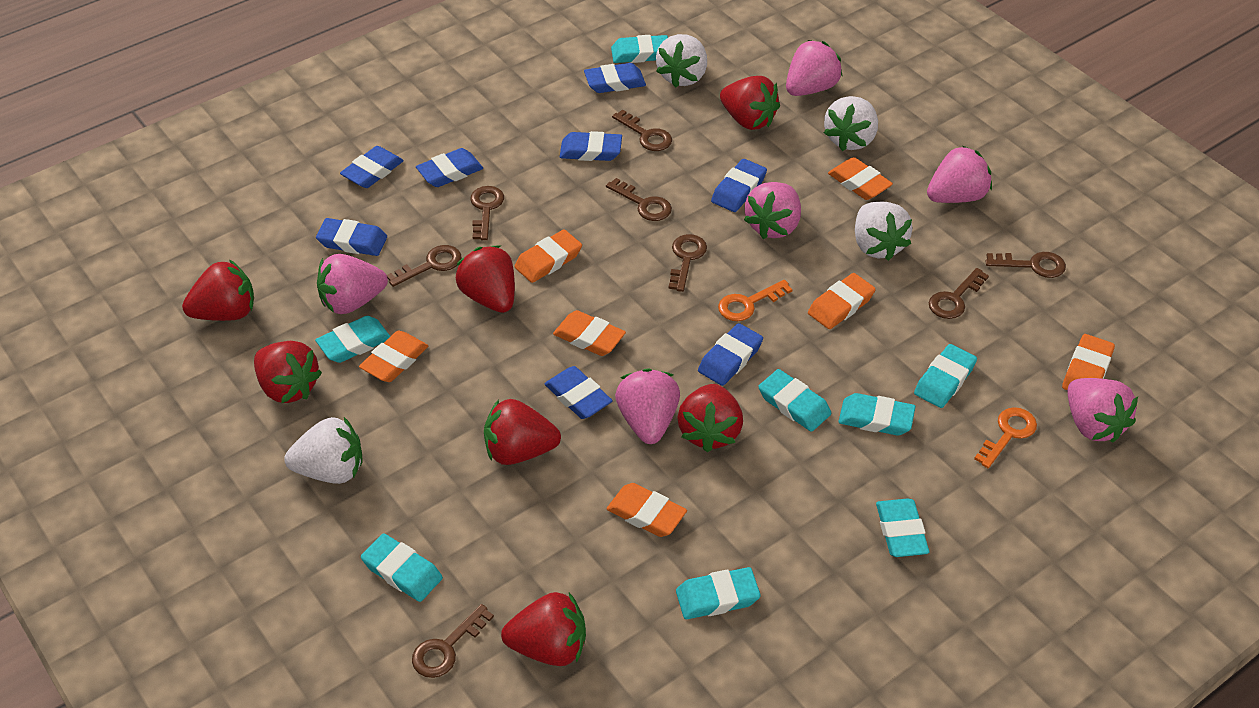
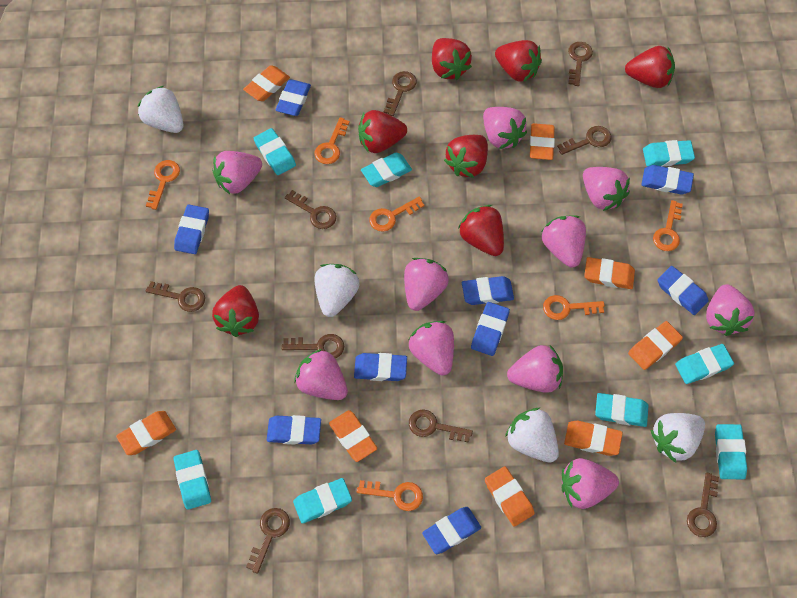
blue eraser: [316,218,387,256] [340,146,404,188] [416,148,483,187] [545,366,613,419] [560,131,622,161] [584,63,646,93] [698,323,763,386] [711,159,767,212] = 8 -> [174,205,209,254] [267,415,321,445] [275,80,311,116] [354,353,407,381] [422,507,481,554] [462,276,514,305] [471,302,510,356] [641,165,694,195] [658,266,709,315] = 9
brown key: [387,245,461,287] [412,604,494,678] [470,186,504,240] [606,178,672,221] [612,110,672,151] [669,234,707,292] [929,268,989,319] [985,252,1066,278] = 8 -> [146,281,205,312] [246,508,290,574] [282,334,344,358] [285,190,336,229] [384,71,417,116] [409,409,473,443] [557,126,611,155] [568,42,593,86] [687,473,719,537] = 9
orange eraser: [359,331,428,382] [514,229,582,283] [553,310,626,356] [607,483,687,537] [808,273,876,329] [828,157,893,200] [1062,334,1115,390] = 7 -> [116,411,176,455] [243,65,290,101] [329,410,377,462] [485,466,535,527] [530,123,555,160] [564,421,623,456] [584,257,635,289] [628,321,683,370] = 8
orange key: [718,280,793,321] [974,407,1037,468] = 2 -> [146,160,180,210] [315,117,350,164] [357,480,423,511] [369,197,424,232] [543,295,605,320] [653,200,683,251] = 6
pink strawberry: [317,254,388,314] [615,368,680,444] [744,182,801,239] [786,40,843,96] [927,146,992,203] [1067,378,1138,443] = 6 -> [212,151,262,194] [294,349,348,400] [404,258,449,311] [409,321,454,376] [483,107,527,149] [507,345,563,393] [541,216,586,268] [562,458,619,509] [583,167,630,211] [706,284,755,336] = 10

